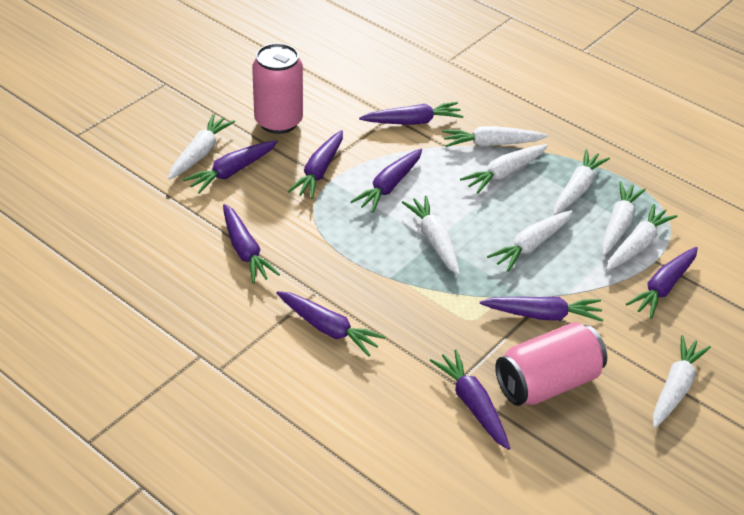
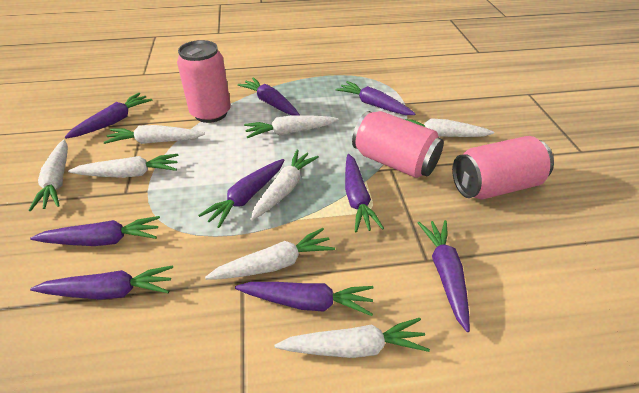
pink can: [252,43,303,134] [495,322,607,406] = 2 -> [177,40,231,123] [352,111,444,178] [452,136,554,199] = 3
white carrot: [168,114,235,180] [402,196,460,275] [442,126,548,147] [460,144,548,194] [487,210,573,272] [553,149,610,215] [602,181,646,256] [607,204,678,270] [653,335,711,428] = 9 -> [28,139,68,211] [68,154,178,178] [103,125,205,144] [205,228,335,280] [244,115,338,138] [250,149,319,221] [275,318,430,358] [404,118,494,137] = 8

